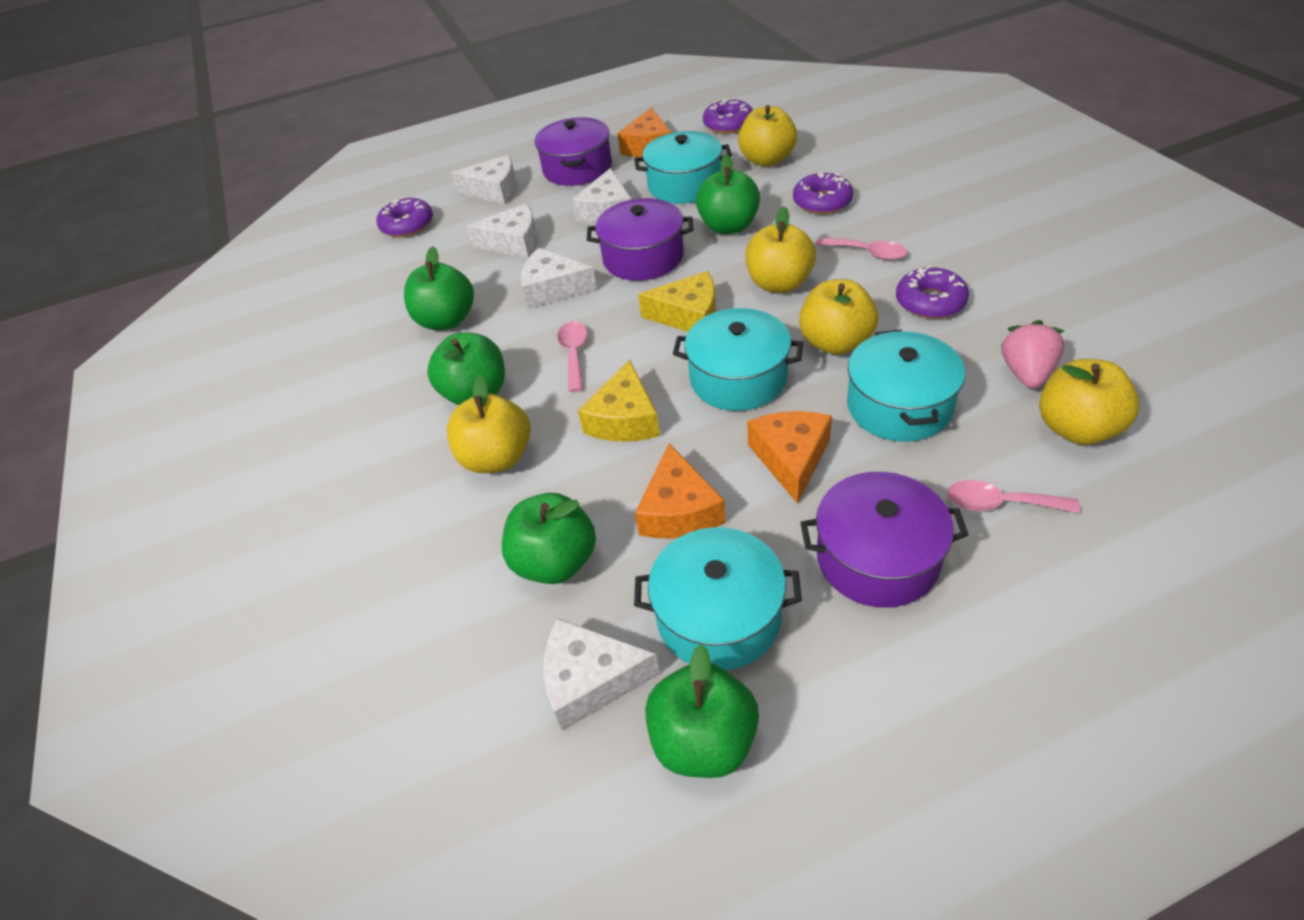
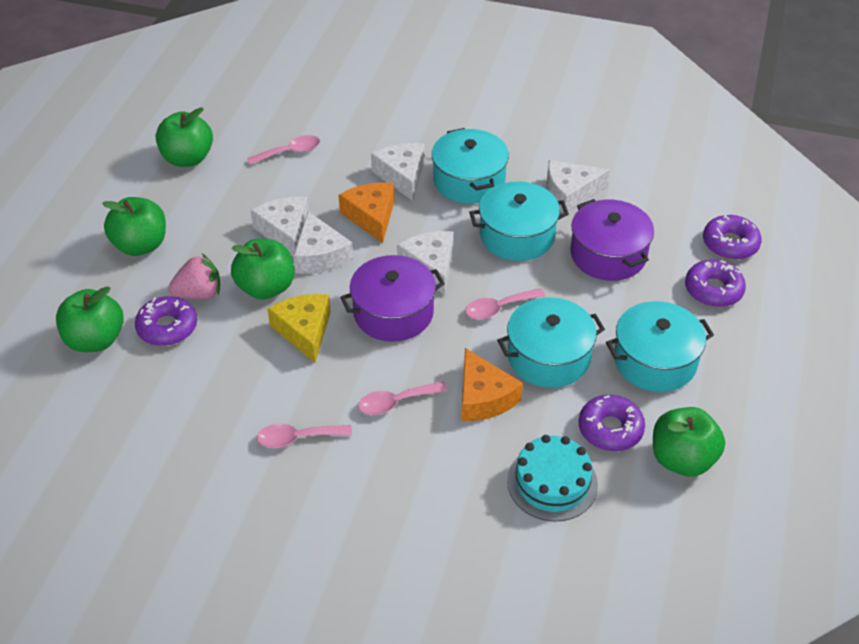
orange cheese: [617,108,671,157] [635,443,726,538] [747,411,832,504] = 3 -> [339,182,395,243] [461,348,523,421] = 2
pink spoon: [557,322,587,392] [815,237,907,260] [947,480,1080,513] = 3 -> [247,135,320,165] [257,424,352,448] [358,382,448,415] [465,288,545,320] = 4
purple pot: [535,117,612,186] [587,198,693,281] [800,472,969,608] = 3 -> [340,255,445,342] [570,199,654,281] = 2
turquoise cake: none = 0 -> [507,435,598,522] = 1
yellow apple: [447,375,530,473] [738,105,797,167] [745,207,816,293] [799,279,878,355] [1039,359,1139,445] = 5 -> none = 0
yellow cheese: [578,360,660,442] [638,271,716,332] = 2 -> [267,294,331,363] = 1

